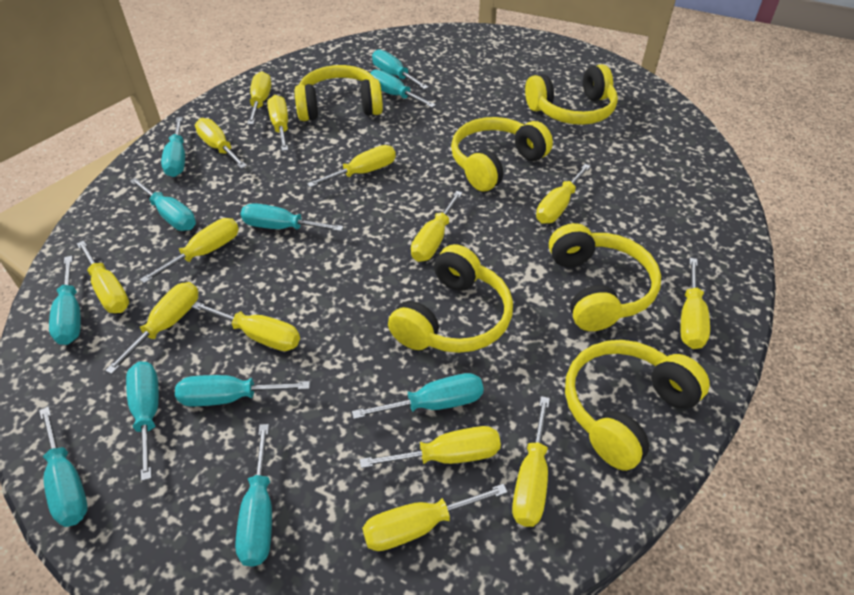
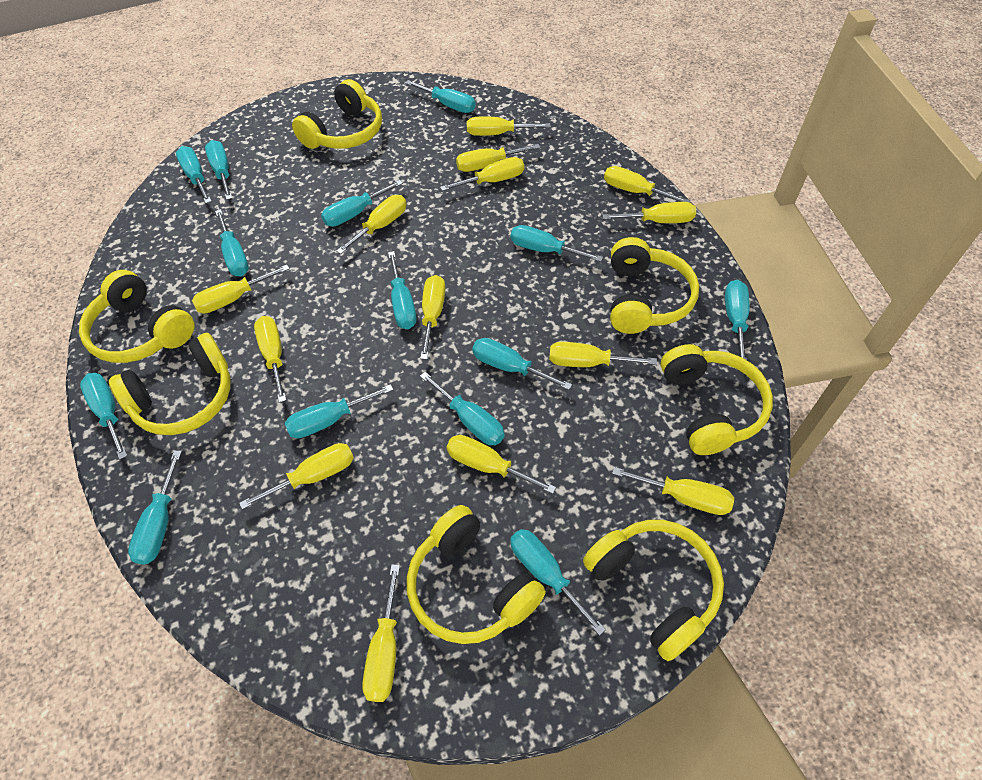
turquoise screwdriver: [39,407,88,527] [49,256,81,345] [126,361,159,481] [130,178,196,231] [161,117,185,177] [175,375,310,406] [235,424,272,567] [241,203,344,231] [352,373,484,419] [370,69,436,108] [372,49,429,89] = 11 -> [80,373,127,459] [128,450,182,565] [176,146,212,204] [205,140,232,200] [215,209,249,276] [285,384,393,438] [321,180,403,226] [388,251,416,329] [405,80,476,113] [420,372,505,445] [472,338,572,390] [510,529,606,636] [511,225,603,262] [725,280,750,360] = 14
yellow headphones: [295,65,383,121] [388,244,513,353] [451,117,553,192] [525,64,618,125] [549,223,661,331] [565,340,710,471] = 6 -> [79,270,194,363] [109,333,230,435] [292,79,382,149] [407,505,546,644] [583,520,724,661] [610,237,699,334] [661,344,773,455] = 7

